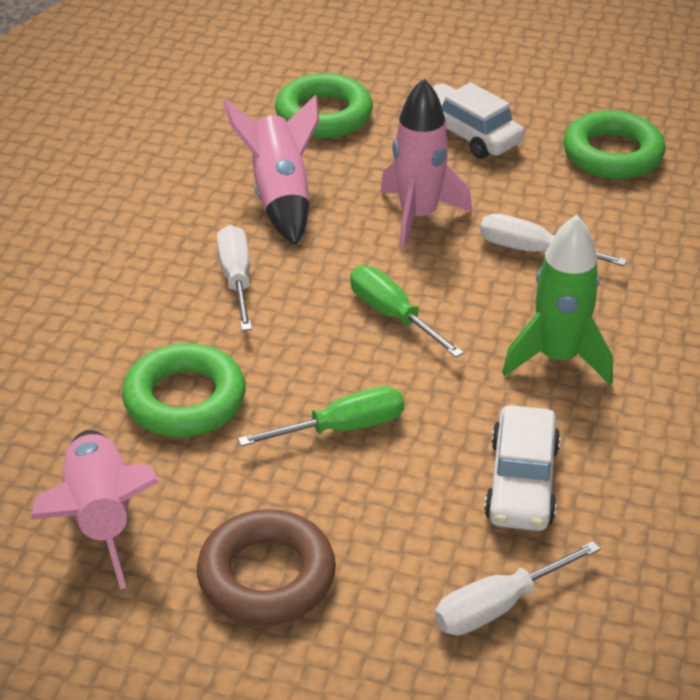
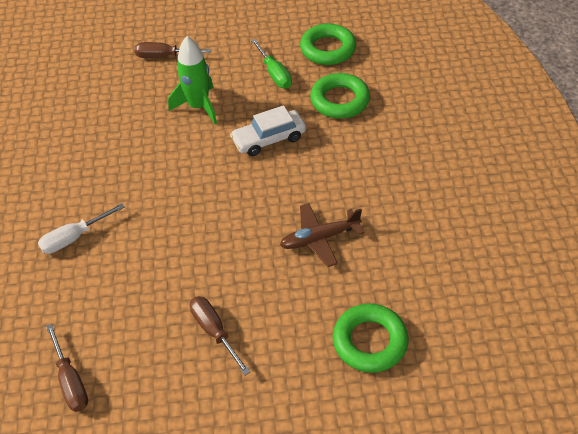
brown plane: none = 0 -> [280,203,364,267] = 1
brown ring: [197,509,336,626] = 1 -> none = 0
brown screwdriver: none = 0 -> [46,324,88,412] [135,42,211,58] [190,296,250,375] = 3
green screwdriver: [238,386,404,447] [350,266,464,358] = 2 -> [251,39,292,89] = 1
pink rocket: [31,430,160,590] [223,95,319,245] [380,78,472,250] = 3 -> none = 0
white car: [433,82,524,159] [484,405,560,531] = 2 -> [230,105,306,156] = 1
white screwdriver: [217,225,252,331] [435,541,600,636] [480,213,627,266] = 3 -> [38,203,125,254] = 1

